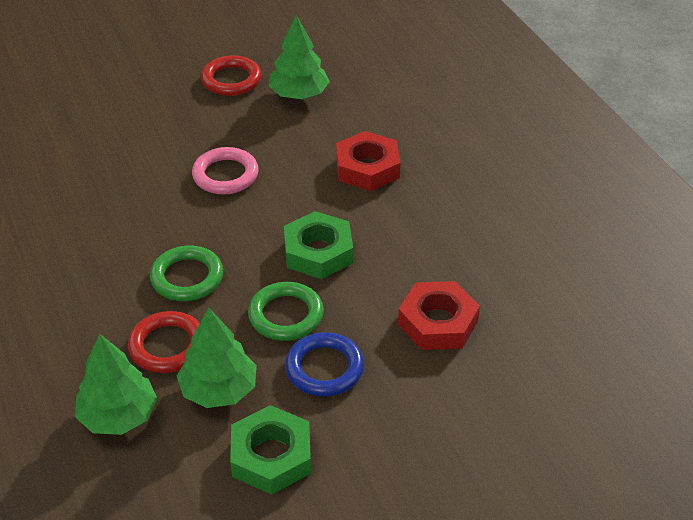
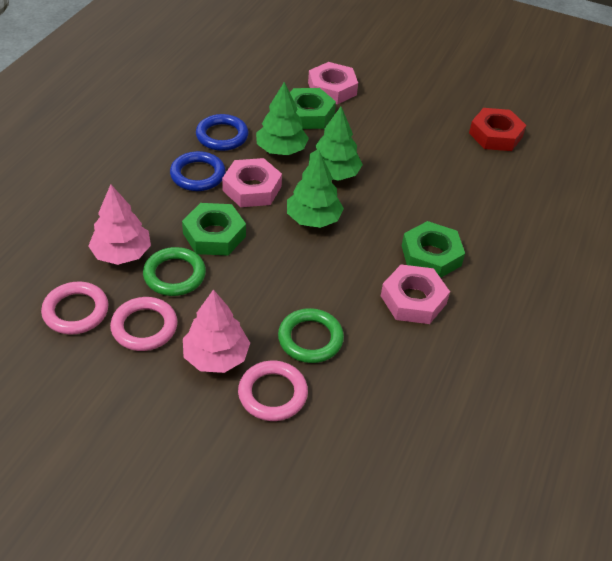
blue ring: [285,332,364,397] = 1 -> [170,151,226,191] [196,114,249,151] = 2
green nut: [230,405,311,495] [284,211,353,279] = 2 -> [182,203,246,256] [290,88,336,129] [402,221,465,278] = 3
pink nut: none = 0 -> [222,158,282,207] [308,62,358,104] [381,264,450,324] = 3
pink ring: [192,147,259,195] = 1 -> [41,282,109,334] [110,297,178,351] [238,361,308,421] = 3
pink tree: none = 0 -> [88,184,151,265] [183,289,250,373] = 2
red nut: [336,131,400,191] [398,281,480,350] = 2 -> [469,108,526,151] = 1
red ring: [128,311,200,373] [201,55,262,96] = 2 -> none = 0

